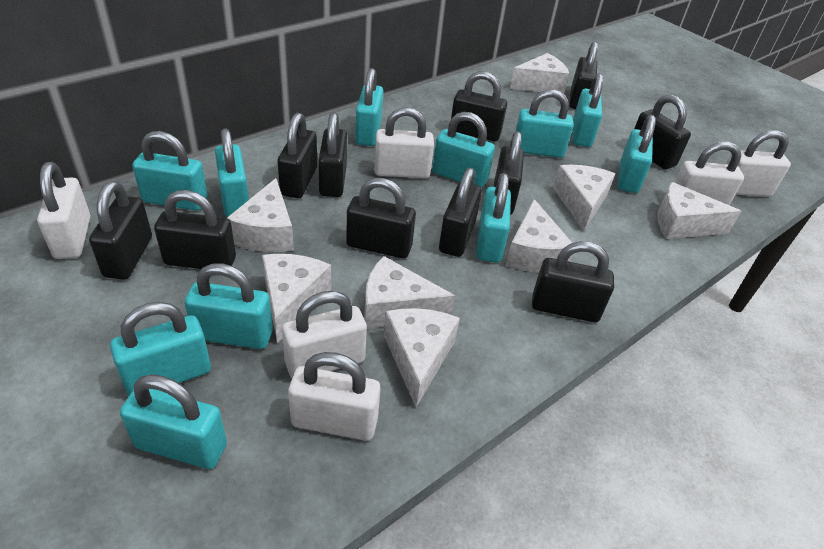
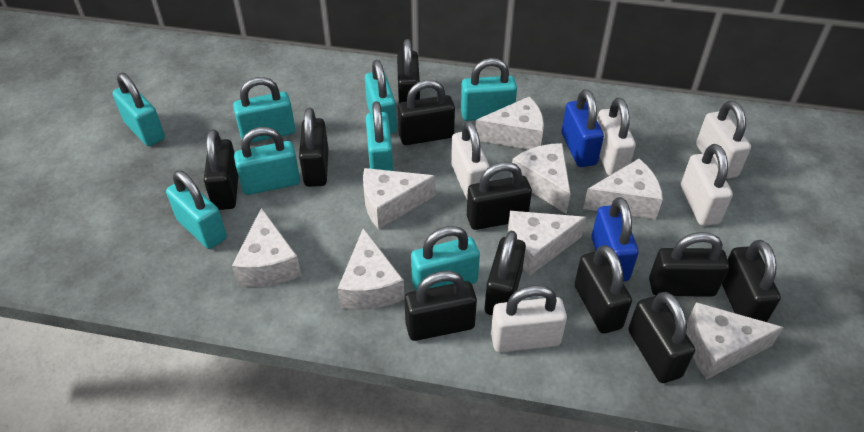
blue padlock: none = 0 -> [562,89,604,167] [592,197,639,282] = 2
turquoise padlock: [110,302,211,396] [120,374,227,469] [132,131,208,211] [184,263,273,349] [215,128,249,217] [355,68,384,146] [432,112,495,188] [477,173,511,263] [515,89,574,158] [573,73,603,147] [618,115,656,193] = 11 -> [112,73,165,146] [166,170,227,249] [233,77,295,143] [234,127,300,195] [365,60,397,134] [366,101,393,171] [411,226,480,291] [461,58,517,121] = 8
white padlock: [37,162,90,259] [282,291,367,378] [288,352,380,441] [374,107,434,178] [674,141,744,205] [726,130,791,197] = 6 -> [451,121,490,199] [491,285,567,353] [597,98,636,176] [681,144,733,226] [696,101,751,179] = 5

